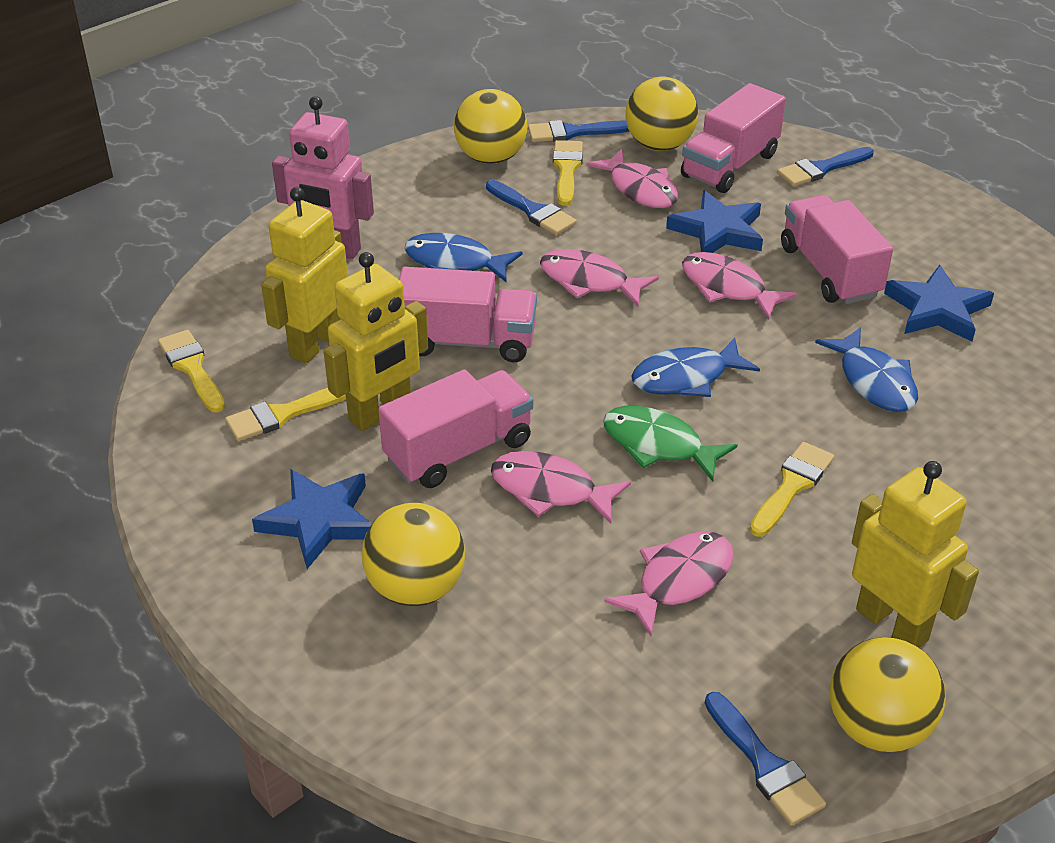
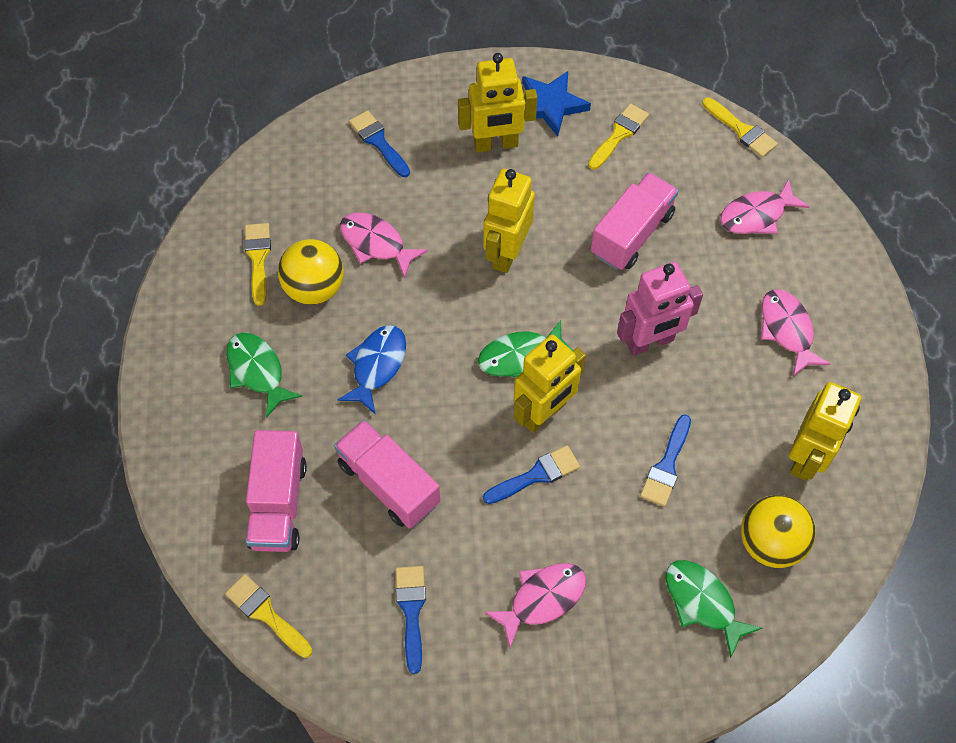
blue fish: [404,233,522,283] [631,337,760,397] [815,327,918,412] = 3 -> [338,325,406,414] = 1
blue star: [252,469,372,569] [666,190,763,253] [884,265,994,342] = 3 -> [522,71,591,137] = 1
green fish: [603,406,738,481] = 1 -> [226,333,302,418] [478,320,573,377] [666,560,762,658] = 3
pink fish: [491,451,631,523] [540,249,659,306] [586,149,679,208] [604,531,734,636] [682,252,797,320] = 5 -> [340,212,428,278] [484,563,586,648] [720,179,810,234] [761,290,831,376] = 4
pink truck: [378,369,533,488] [399,267,537,362] [681,83,786,193] [781,195,893,304] = 4 -> [246,430,307,552] [334,420,440,529] [591,172,679,270] = 3
yellow ball: [362,503,465,606] [454,89,527,164] [625,77,698,151] [830,637,945,752] = 4 -> [278,239,344,305] [741,495,816,568] = 2
yellow robot: [261,187,348,363] [323,252,428,431] [852,461,979,648] = 3 -> [458,53,537,152] [483,169,535,273] [514,335,586,433] [789,382,861,481] = 4

